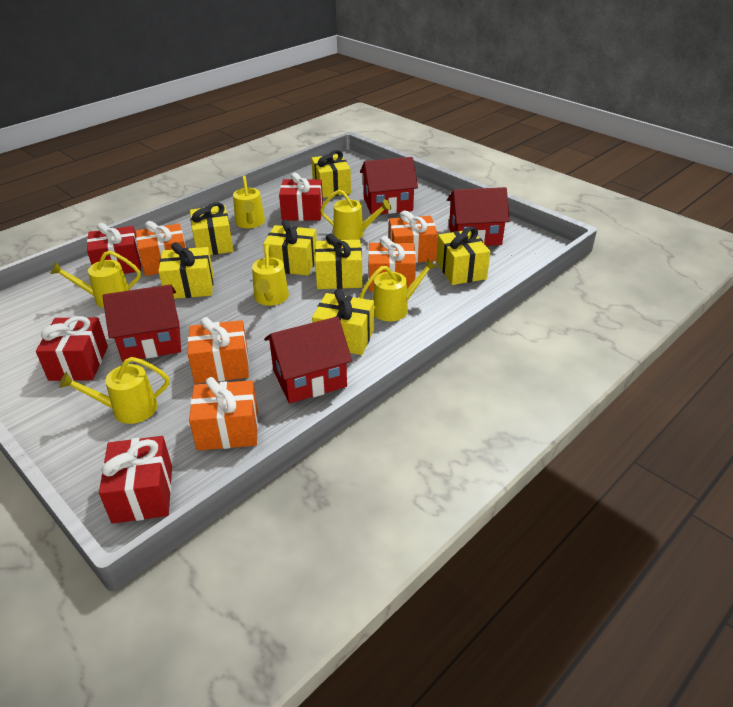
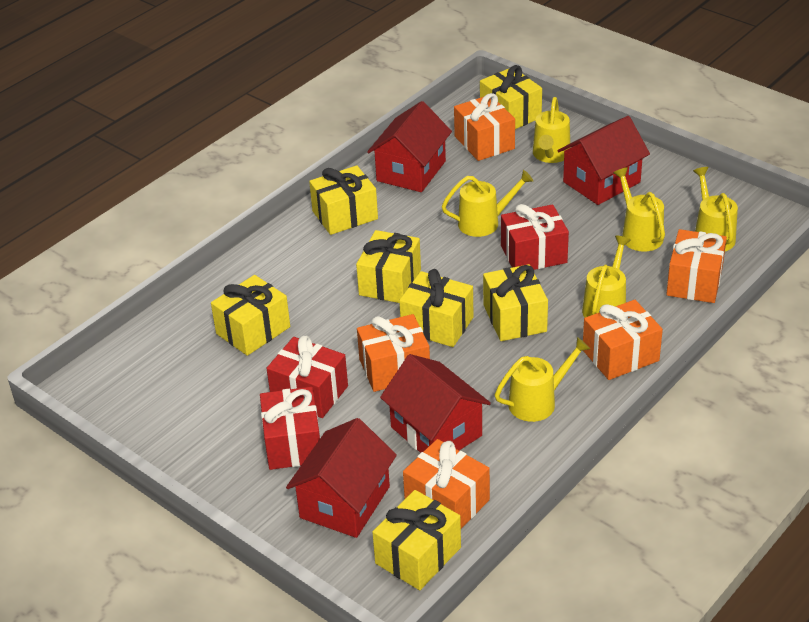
red gift: [36,316,108,381] [87,223,141,274] [99,436,172,524] [279,172,323,221] = 4 -> [260,387,320,470] [267,335,348,418] [501,204,569,270] = 3

